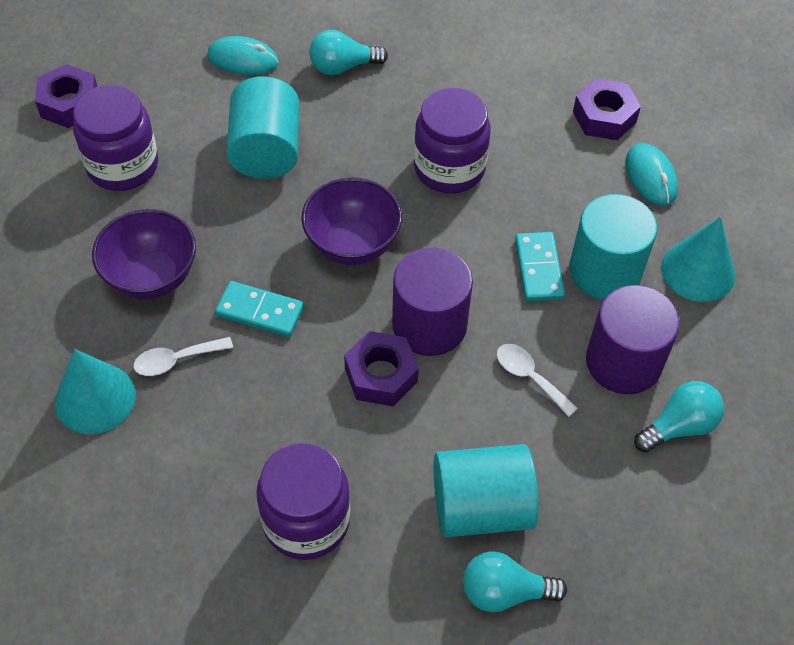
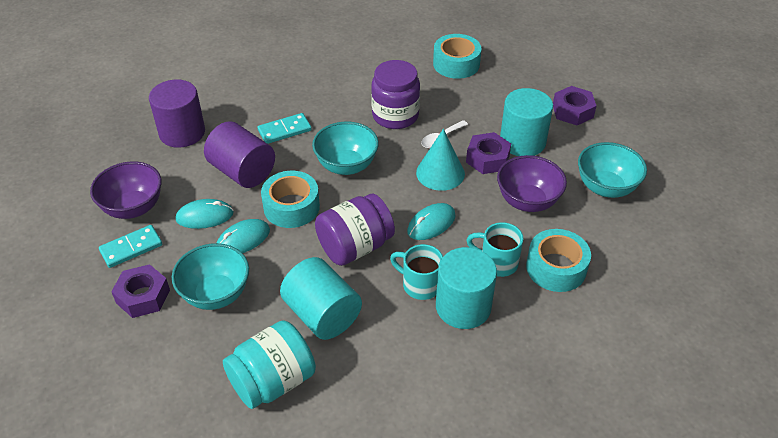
purple jar: [73,85,158,191] [256,442,351,560] [414,88,491,194] = 3 -> [315,193,395,266] [371,60,420,129] = 2
turquoise bowl: none = 0 -> [172,243,249,310] [312,122,379,175] [578,142,647,198] = 3
turquoise cone: [55,349,136,434] [661,217,735,302] = 2 -> [416,129,465,191] = 1
turquoise jar: none = 0 -> [223,320,316,409] = 1
turquoise light bulb: [309,30,388,75] [463,551,567,612] [634,381,724,453] = 3 -> none = 0
turquoise mouse: [207,36,279,75] [626,143,678,206] = 2 -> [176,199,234,229] [216,219,270,253] [407,203,456,240] = 3
turquoise mug: none = 0 -> [390,244,443,300] [466,222,523,277] = 2
turquoise tape: none = 0 -> [261,171,320,228] [433,34,481,79] [526,229,591,292] = 3
white spoon: [134,337,233,376] [497,344,578,417] = 2 -> [421,120,468,149] = 1

